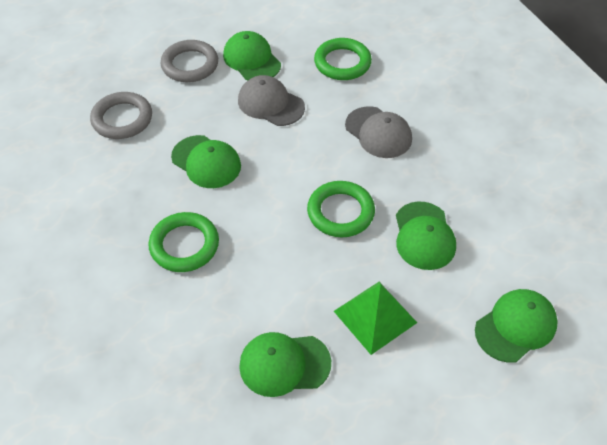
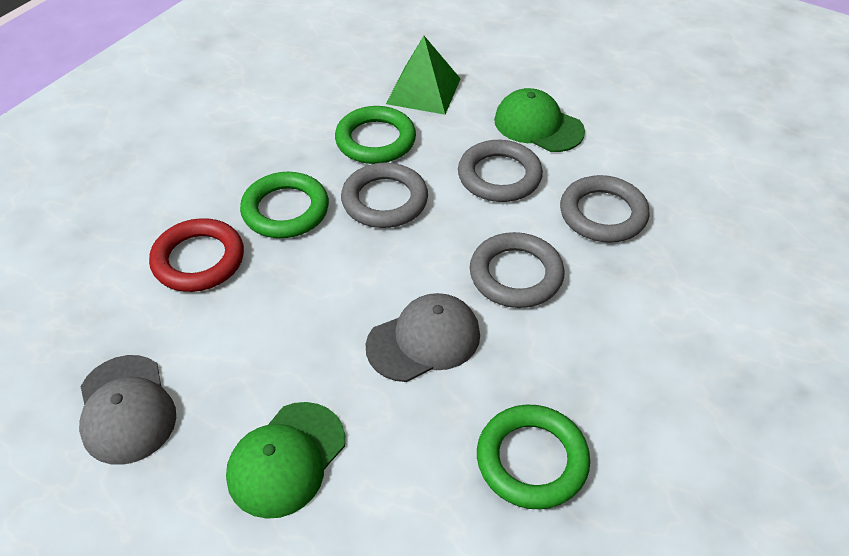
green cap: [171,135,241,188] [223,31,281,80] [239,332,331,397] [396,201,456,270] [475,289,558,363] = 5 -> [226,402,345,519] [494,88,585,152] = 2
grey ring: [90,92,152,139] [161,40,218,82] = 2 -> [341,162,428,228] [458,140,543,202] [470,232,564,308] [560,175,650,243] = 4
red ring: none = 0 -> [149,218,244,292] = 1

